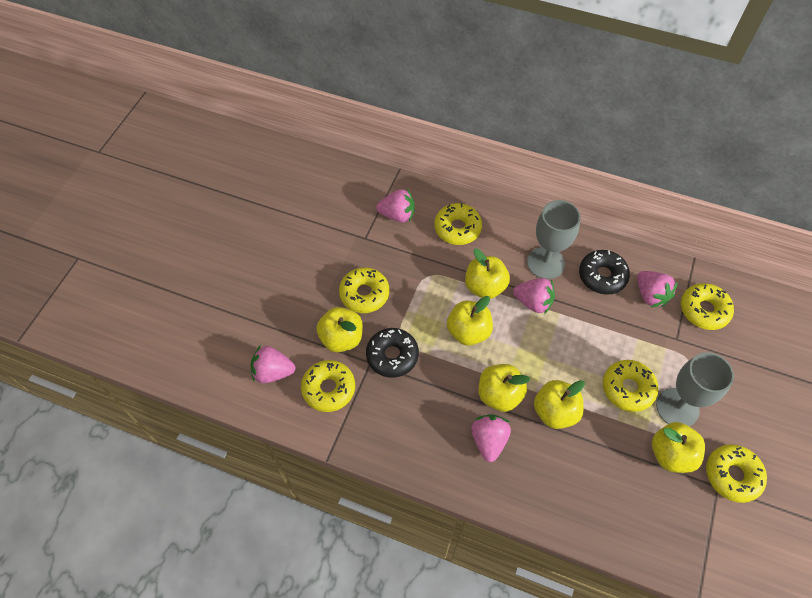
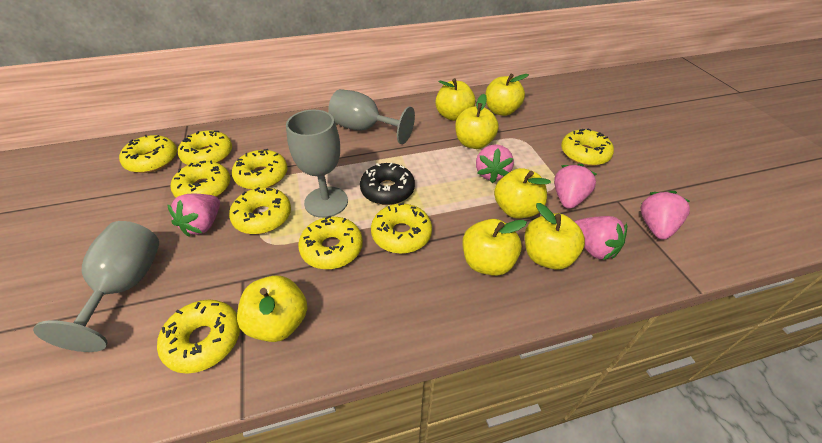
black donut: [366,328,419,378] [579,250,630,295] = 2 -> [360,163,415,205] = 1
grey goblet: [527,200,581,279] [656,352,734,427] = 2 -> [33,221,159,352] [286,110,348,218] [328,89,415,144] = 3
yellow apple: [316,307,363,352] [447,296,493,346] [465,248,510,299] [478,364,530,412] [534,380,585,429] [652,422,705,473] = 6 -> [237,276,307,342] [436,78,475,121] [455,94,499,149] [463,219,527,276] [485,74,529,116] [494,168,551,218] [525,203,585,269] = 7
yellow donut: [301,360,355,412] [339,267,389,313] [434,203,482,245] [603,360,659,412] [681,283,734,330] [706,444,767,503] = 6 -> [119,135,177,173] [157,300,240,374] [171,160,230,198] [178,130,232,165] [229,187,291,234] [232,149,288,190] [298,216,363,269] [371,203,432,254] [561,128,614,166] = 9

